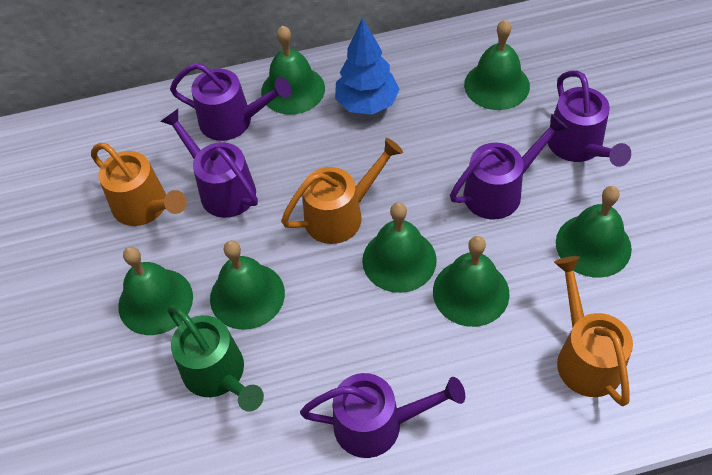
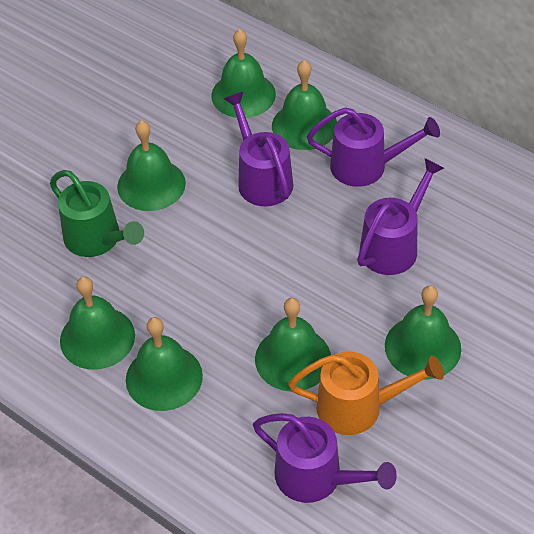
blue tree: [335,18,400,115] = 1 -> none = 0
orange watering can: [91,143,187,226] [281,138,403,244] [554,256,633,406] = 3 -> [289,351,444,435] = 1
purple watering can: [160,109,258,218] [170,63,292,141] [300,373,465,458] [450,114,569,219] [548,70,631,167] = 5 -> [224,91,293,206] [253,413,397,503] [307,107,440,187] [357,158,444,275] = 4

